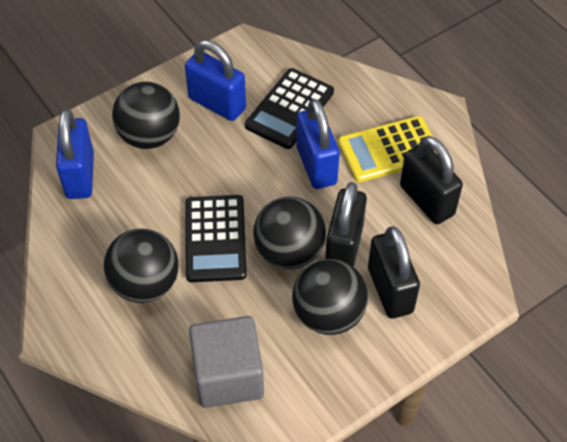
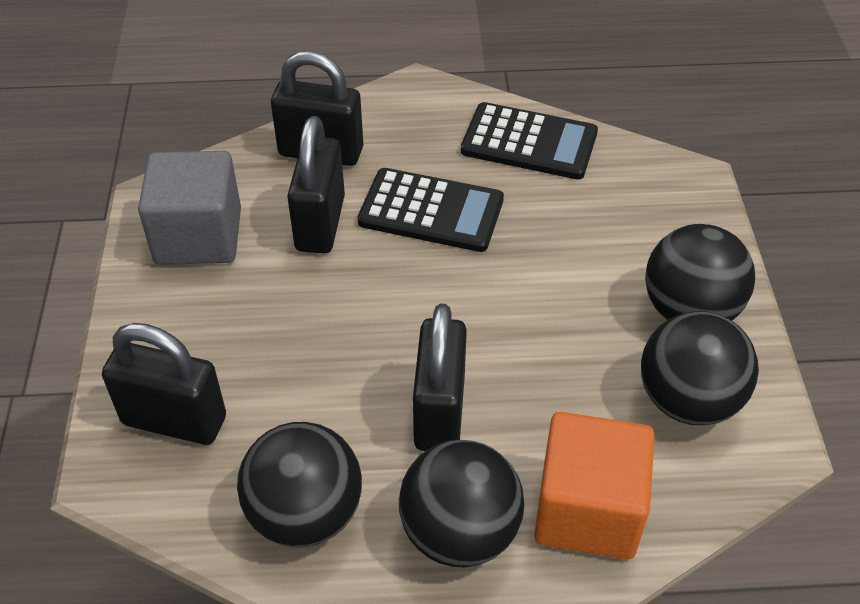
black padlock: [325,182,367,267] [368,226,420,319] [400,136,463,224] = 3 -> [102,323,226,445] [271,51,363,166] [287,116,345,253] [413,303,467,451] = 4
blue padlock: [56,109,94,199] [185,40,246,121] [296,99,340,189] = 3 -> none = 0
orange cube: none = 0 -> [534,412,655,560] = 1
yellow calculator: [338,116,438,182] = 1 -> none = 0

